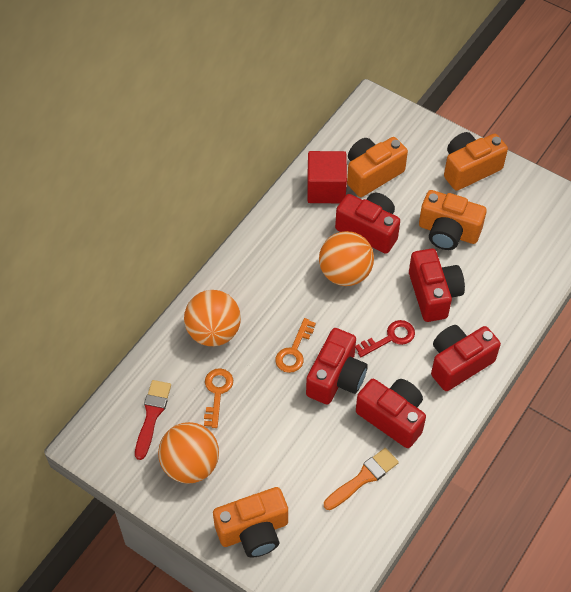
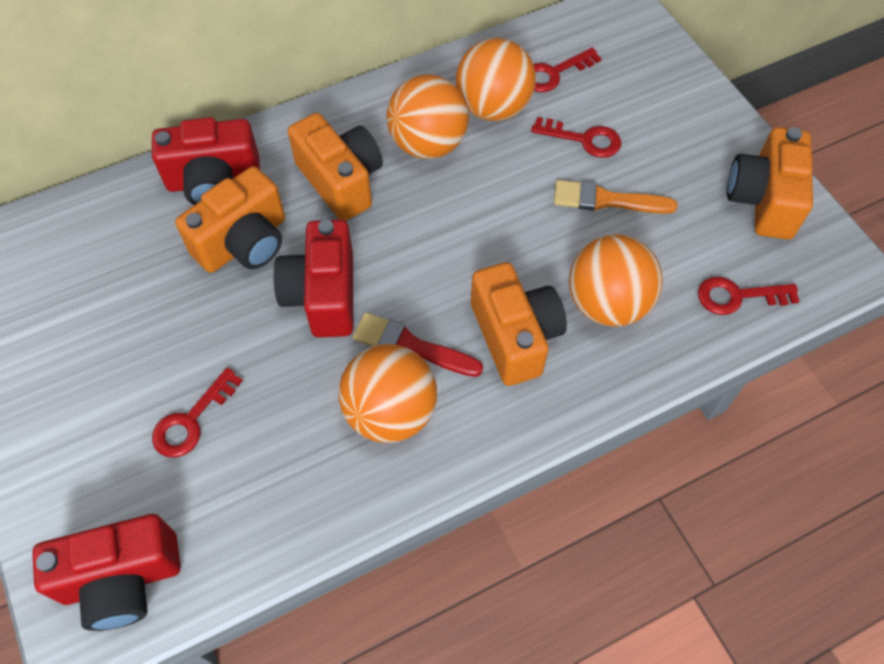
orange ball: [158,422,219,484] [184,290,241,346] [319,231,374,286] = 3 -> [338,344,437,443] [387,74,469,159] [456,38,536,121] [569,234,663,327] = 4
orange key: [204,368,233,428] [275,318,316,373] = 2 -> none = 0
red camera: [306,328,368,405] [335,193,400,254] [356,379,426,448] [409,248,465,322] [431,325,501,391] = 5 -> [32,514,181,631] [152,117,260,205] [274,219,353,338] = 3
red cube: [307,151,347,203] = 1 -> none = 0
red key: [355,320,415,357] = 1 -> [152,367,243,457] [531,117,621,158] [533,47,601,92] [698,277,799,315] = 4

